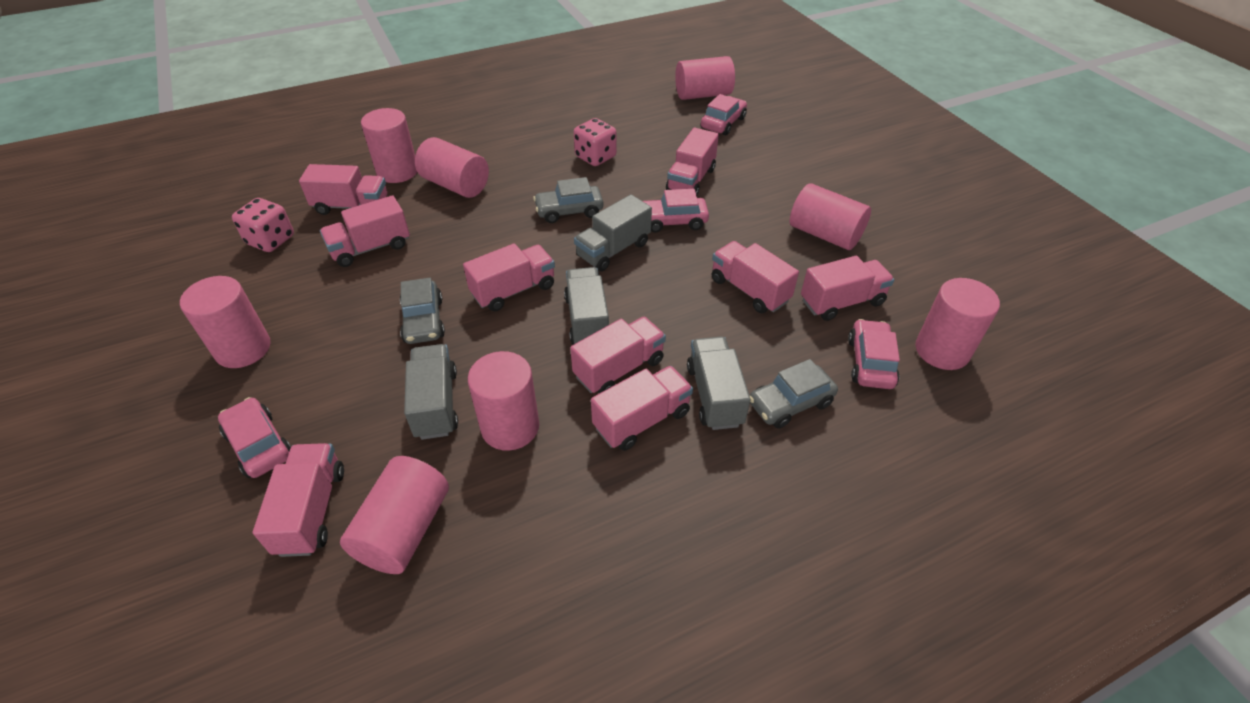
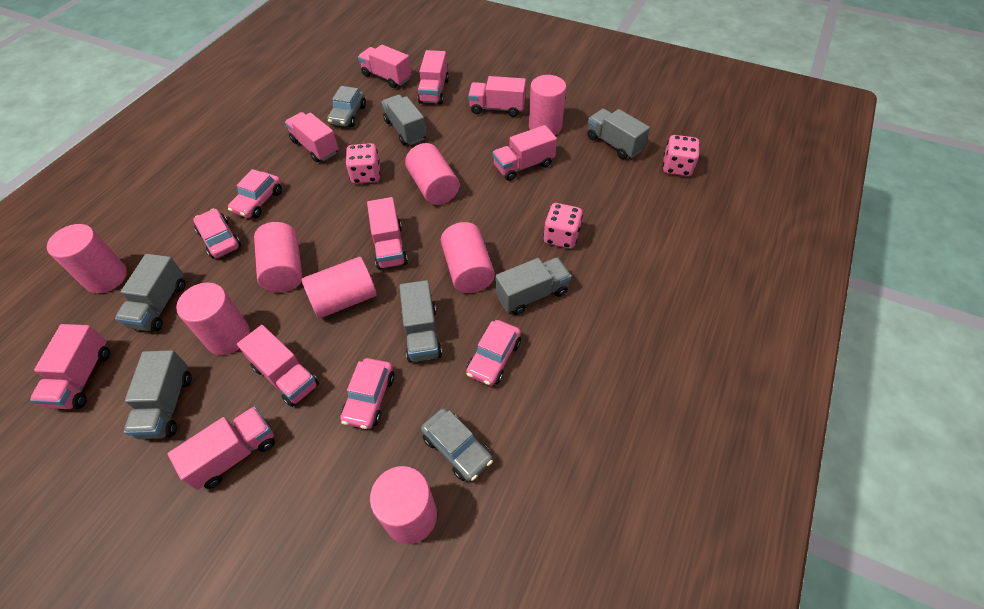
grey car: [400,278,445,344] [533,177,603,223] [749,359,838,429] = 3 -> [327,86,366,127] [421,408,493,482] = 2
grey truck: [404,344,458,440] [564,267,609,345] [574,194,652,271] [687,337,750,430] = 4 -> [115,254,186,332] [124,350,191,439] [382,95,426,145] [399,280,442,363] [495,257,571,315] [587,109,650,159] = 6
pink dice: [232,198,294,252] [574,118,617,166] = 2 -> [345,143,380,184] [543,203,583,249] [663,135,700,176] = 3

